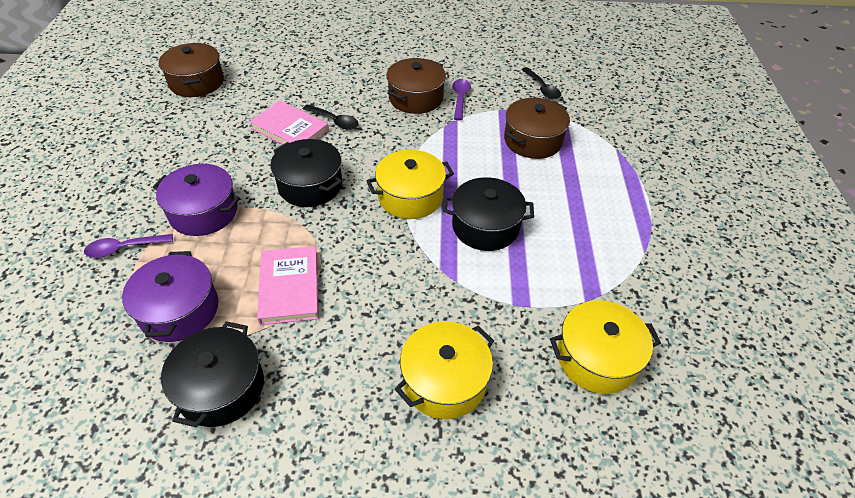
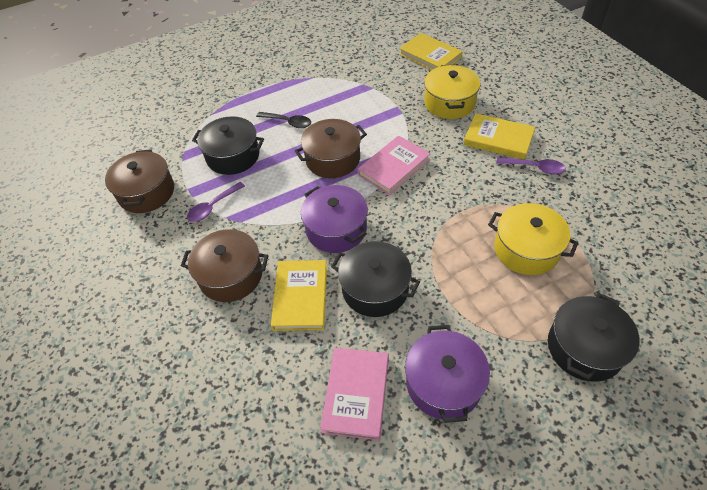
black spoon: [303,104,359,130] [522,67,561,99] = 2 -> [256,112,311,128] = 1
yellow book: none = 0 -> [271,260,327,331] [399,33,463,70] [463,113,535,160] = 3
yellow pot: [367,150,454,219] [395,321,494,419] [550,300,661,394] = 3 -> [424,65,481,119] [488,203,578,275] = 2

